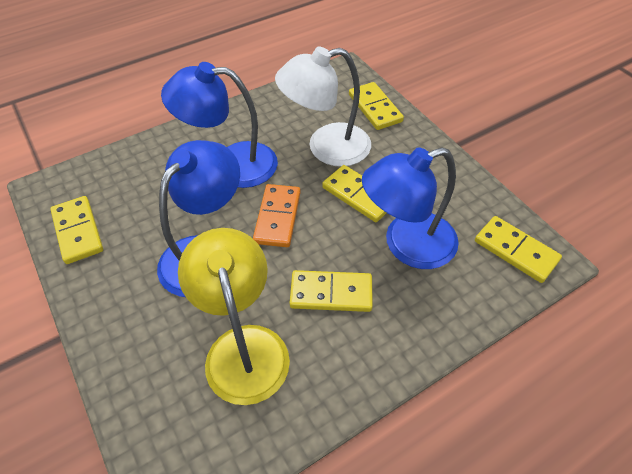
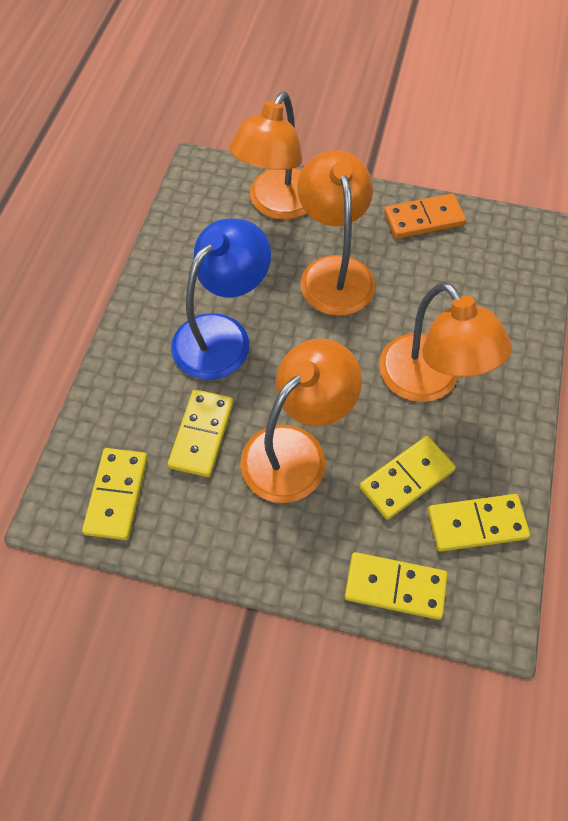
blue lamp: [157,140,240,297] [161,62,278,188] [362,147,459,269] = 3 -> [171,219,271,380] = 1
orange lamp: none = 0 -> [229,92,307,220] [240,339,362,503] [297,150,375,316] [379,282,512,402] = 4
white lamp: [275,46,371,166] = 1 -> none = 0
yellow lamp: [178,228,290,405] = 1 -> none = 0

